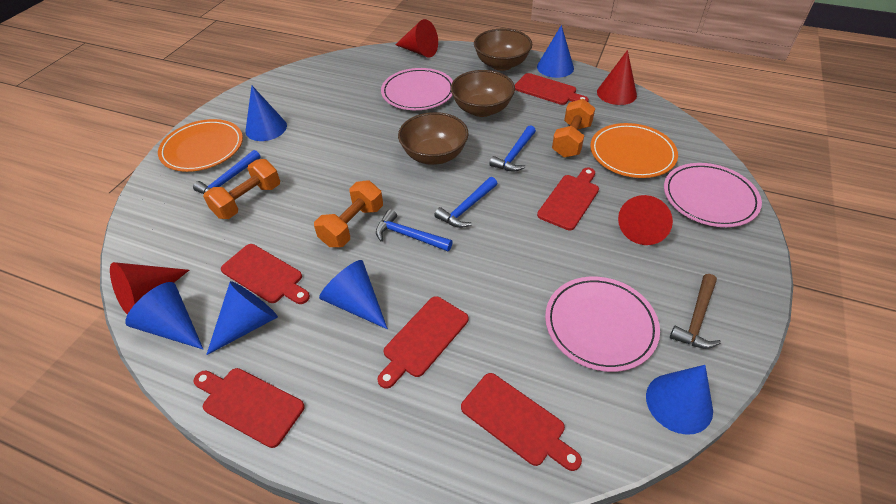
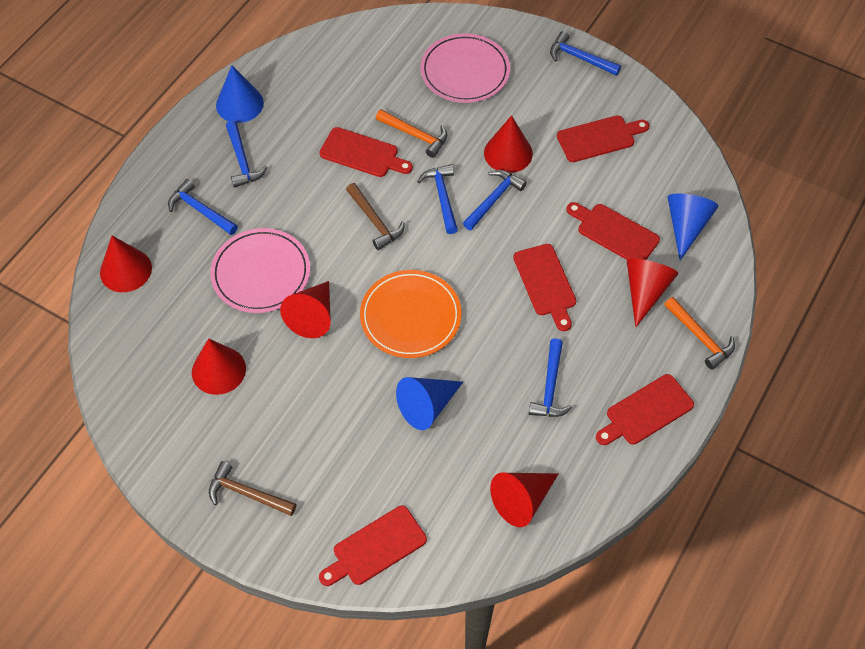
blue cone: [125,282,203,349] [206,281,278,355] [245,86,287,141] [319,260,388,329] [537,25,574,78] [646,365,713,435] = 6 -> [216,66,264,123] [396,377,463,430] [668,194,719,260] = 3
blue hammer: [193,150,261,194] [376,209,453,251] [434,177,497,228] [489,125,536,172] = 4 -> [168,179,238,235] [226,120,267,188] [417,164,458,234] [463,170,527,230] [529,338,572,417] [550,31,621,76] = 6
brown bowl: [398,112,469,165] [451,70,515,117] [474,29,532,71] = 3 -> none = 0
brown hammer: [670,274,721,349] = 1 -> [209,461,296,516] [346,183,405,250] = 2
orange dumbbell: [203,159,280,219] [314,180,383,247] [552,99,595,158] = 3 -> none = 0
orange hammer: none = 0 -> [376,109,447,158] [664,297,735,370] = 2
orange plate: [158,119,243,172] [590,123,678,178] = 2 -> [360,270,461,358] = 1
pink plate: [381,68,453,110] [545,277,660,372] [664,163,762,227] = 3 -> [210,228,310,313] [420,33,510,103] = 2
red cone: [110,262,189,315] [395,19,438,57] [597,50,637,105] [618,195,673,245] = 4 -> [100,236,152,292] [192,338,246,395] [280,281,331,338] [484,115,533,173] [490,473,558,527] [627,259,678,328] = 6

